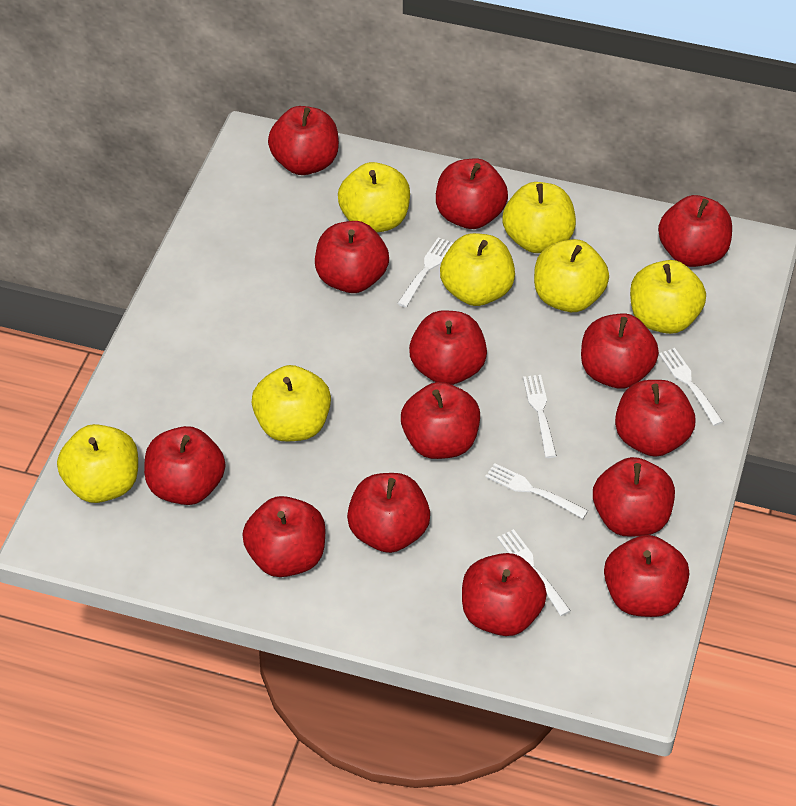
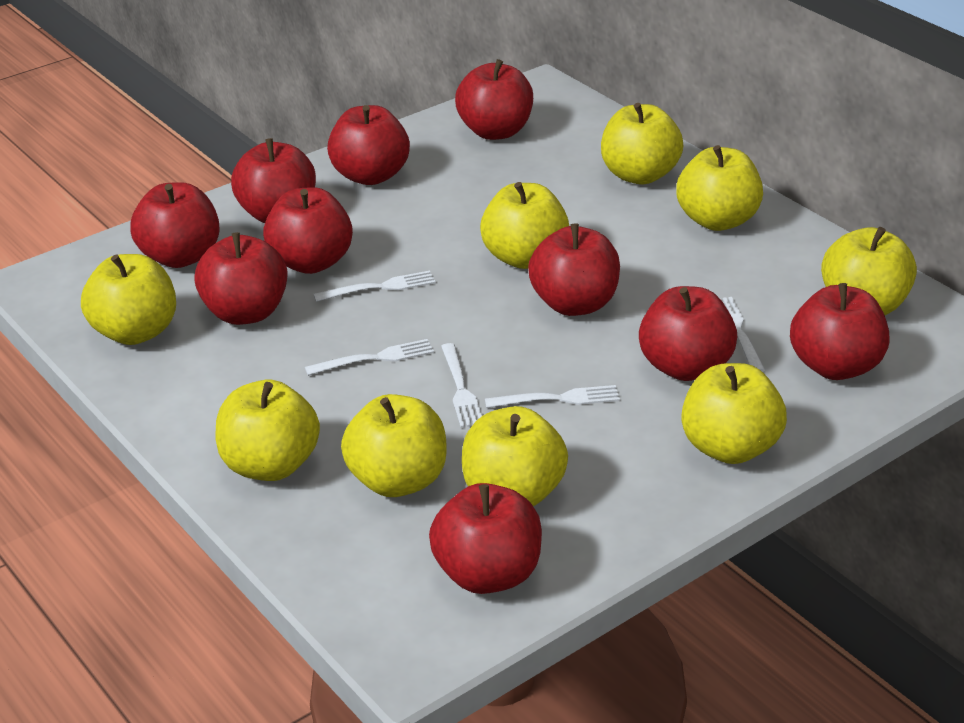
red apple: [144,426,225,505] [242,496,326,577] [268,106,339,175] [315,221,389,293] [347,473,430,553] [401,382,480,459] [409,310,487,385] [436,158,508,229] [462,553,547,636] [581,313,659,389] [593,457,675,537] [604,535,689,617] [615,380,696,457] [658,195,732,267] = 14 -> [130,182,220,268] [194,232,288,325] [231,138,316,223] [263,187,353,274] [327,105,410,185] [429,483,542,594] [455,59,533,140] [528,223,620,316] [639,286,737,381] [790,283,890,380] = 10
yellow apple: [57,424,138,503] [251,365,331,441] [338,162,410,233] [440,233,515,306] [502,182,576,253] [534,239,609,312] [630,260,706,334] = 7 -> [81,254,176,345] [216,380,320,481] [341,394,447,497] [462,406,568,507] [480,182,569,269] [601,103,683,184] [676,145,763,231] [681,363,787,464] [821,227,917,315] = 9

